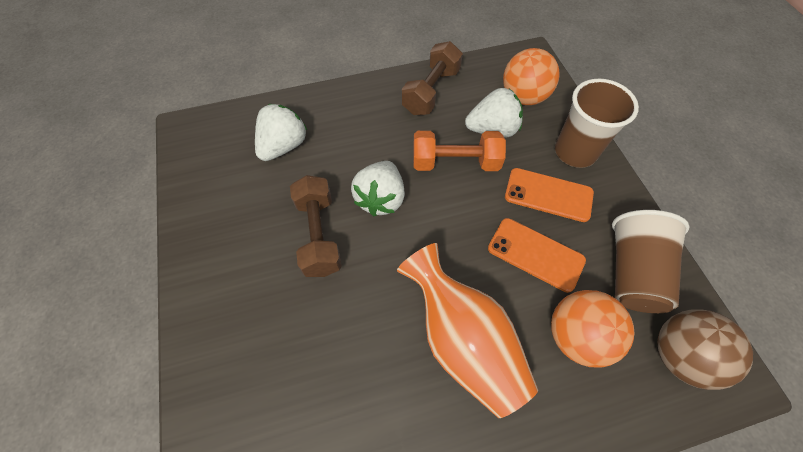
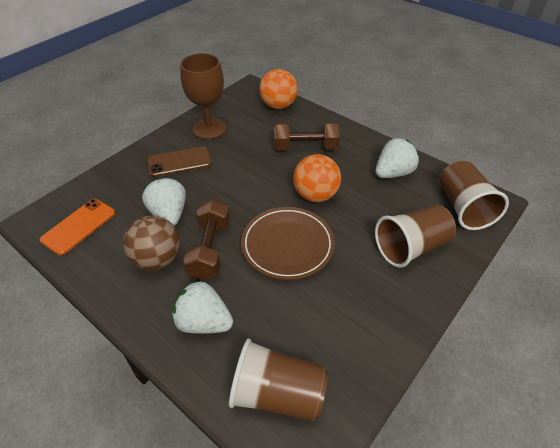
brown cup: [555,79,639,168] [612,210,690,313] = 2 -> [229,339,328,421] [375,205,456,268] [440,160,509,230] = 3
brown goblet: none = 0 -> [180,53,226,139] = 1
brown phone: none = 0 -> [147,146,212,177] = 1
brown plate: none = 0 -> [241,207,335,280] = 1
orange dumbbell: [413,131,506,171] = 1 -> none = 0
orange phone: [488,218,586,293] [505,168,594,222] = 2 -> [40,199,115,255] = 1
orange vase: [397,243,538,418] = 1 -> none = 0

